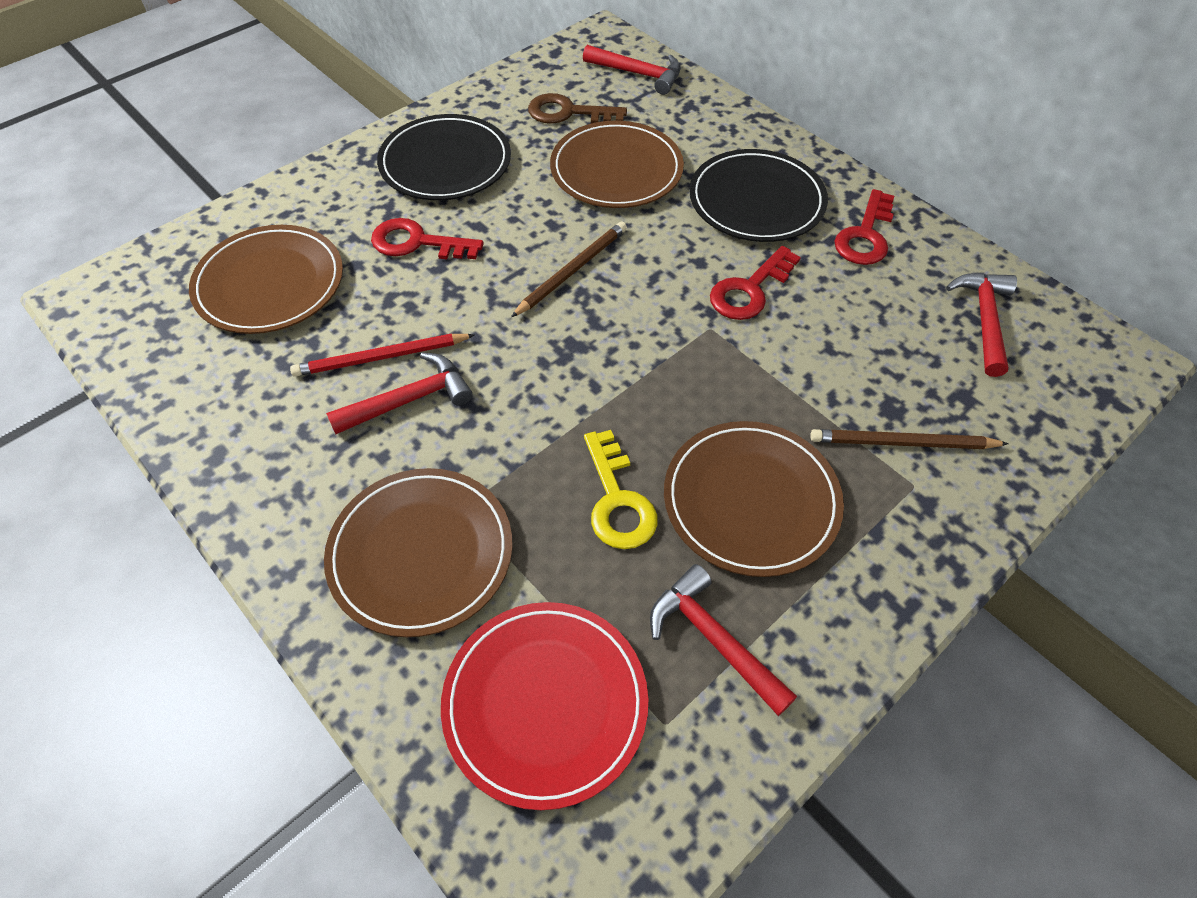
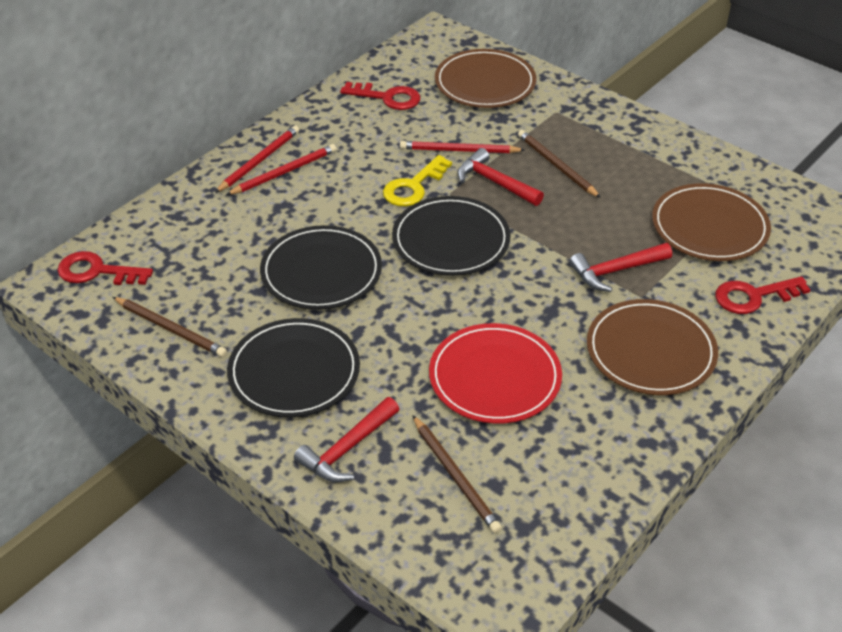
black plate: [377,114,511,200] [689,149,828,242] = 2 -> [227,318,360,417] [260,225,382,310] [392,196,510,276] = 3
brown key: [528,93,627,124] = 1 -> none = 0
brown pencil: [511,221,627,317] [810,429,1009,449] = 2 -> [113,297,227,357] [412,415,502,533] [518,130,601,198] = 3
brown plate: [189,225,343,334] [324,468,512,637] [550,121,684,208] [664,421,844,577] = 4 -> [435,49,536,108] [587,299,718,395] [652,183,771,261] = 3
red hammer: [326,352,473,434] [583,45,681,95] [650,564,797,716] [946,273,1017,377] = 4 -> [294,397,399,482] [457,148,544,206] [569,243,672,292] = 3
red pencil: [290,334,474,377] = 1 -> [215,125,299,193] [226,144,337,195] [400,141,525,153] = 3

